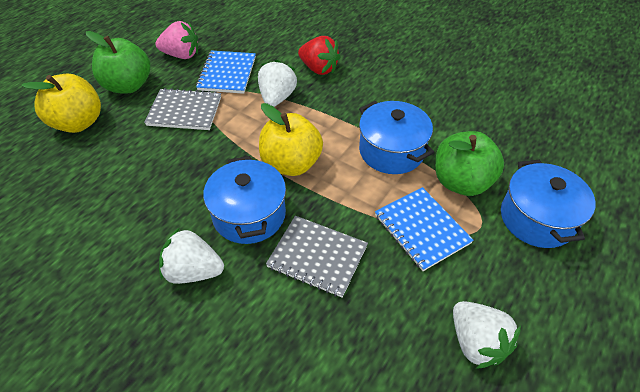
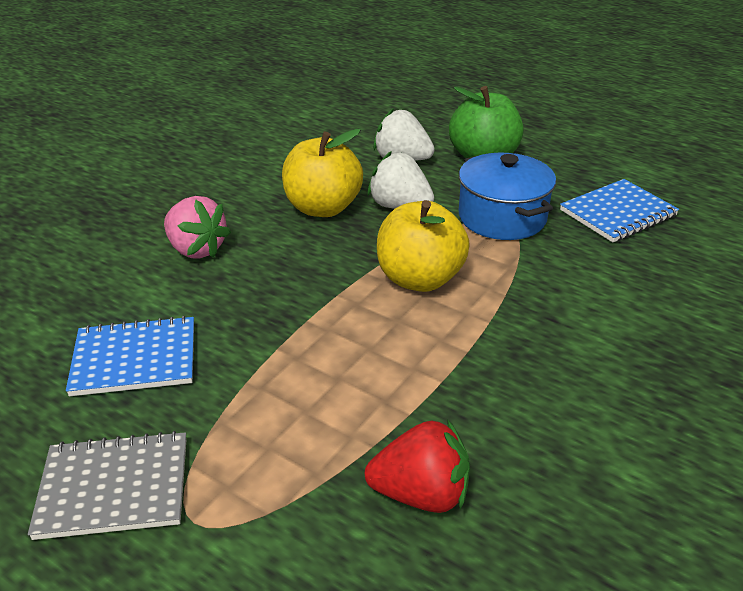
blue pot: [203,156,286,244] [359,101,434,174] [501,159,596,248] = 3 -> [459,153,556,240] = 1
green apple: [86,31,151,94] [435,131,504,196] = 2 -> [449,86,524,158] = 1
grey notebook: [144,88,221,130] [266,216,368,298] = 2 -> [28,431,186,540] = 1
white strawberry: [159,227,224,284] [258,60,297,107] [453,301,521,369] = 3 -> [368,151,434,209] [373,108,435,161] = 2

